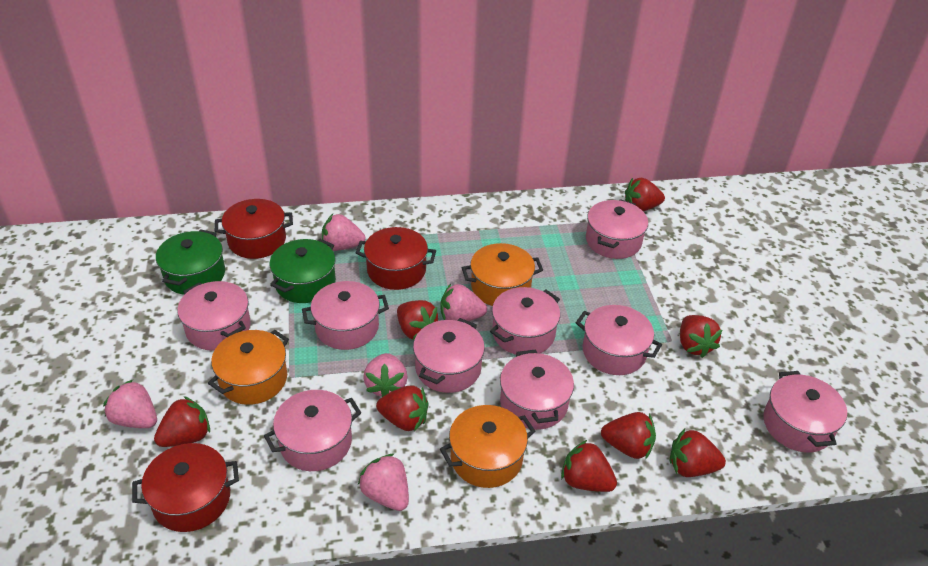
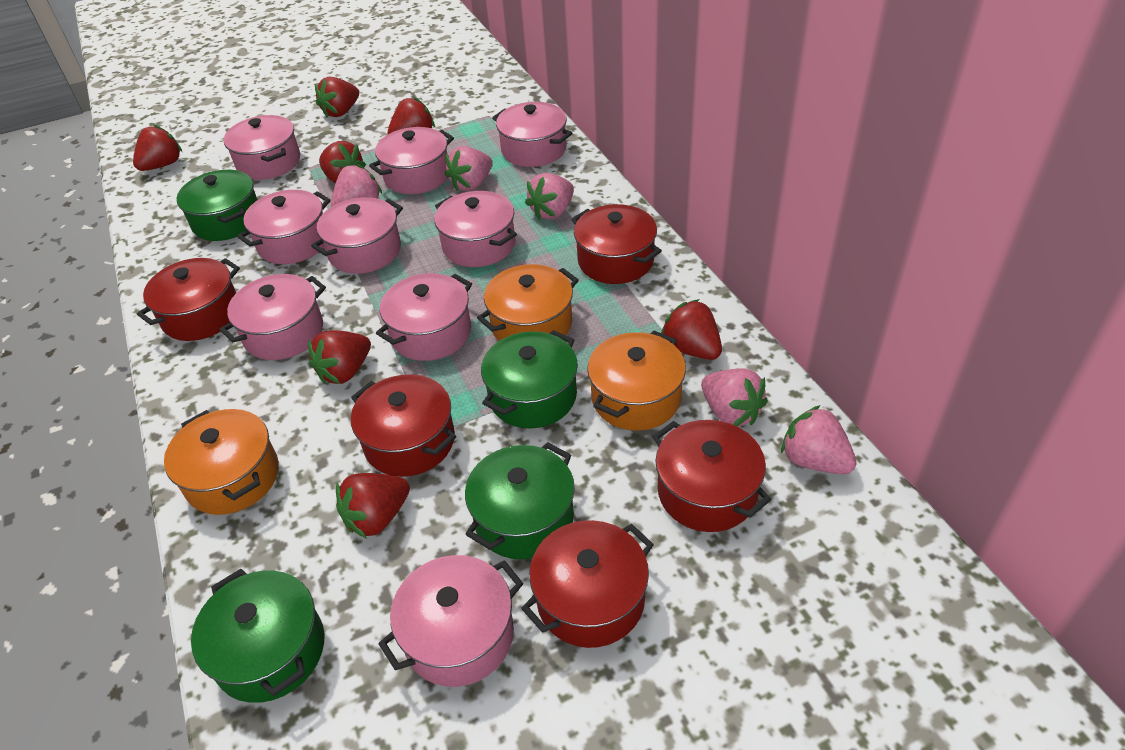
green pot: [156,229,225,295] [270,239,336,303] = 2 -> [177,170,258,241] [191,569,324,702] [465,442,575,559] [481,330,578,428] = 4
red pot: [132,443,239,532] [215,199,293,259] [356,227,436,290] = 3 -> [137,258,240,341] [351,374,456,477] [521,520,654,648] [571,204,662,284] [652,420,772,532] = 5
red strawberry: [154,396,210,447] [376,385,429,432] [397,300,438,340] [561,440,617,492] [601,412,656,459] [625,178,665,211] [670,429,726,477] [680,315,722,358] = 8 -> [133,124,182,171] [308,331,371,384] [315,77,359,118] [319,141,366,183] [336,473,410,539] [388,97,435,134] [661,299,722,360] = 7

